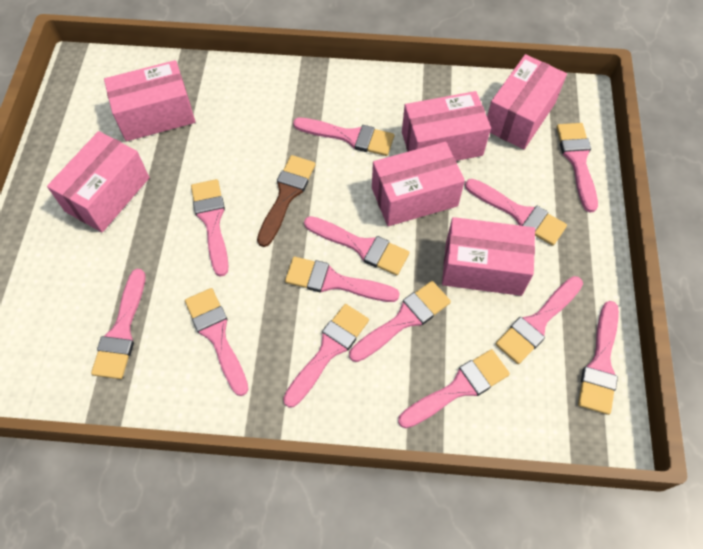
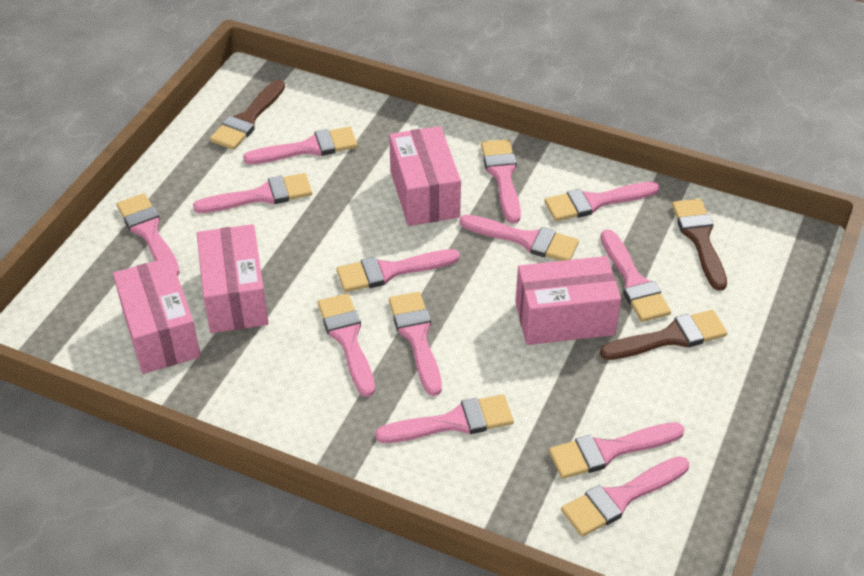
brown brush: [257,155,316,247] = 1 -> [210,79,285,150] [600,310,727,360] [672,199,727,291] = 3
pink box: [47,131,149,232] [104,60,196,141] [372,142,465,226] [402,91,491,161] [442,217,535,296] [487,54,567,150] = 6 -> [113,257,201,374] [197,224,269,333] [389,126,461,226] [515,256,621,345] = 4

